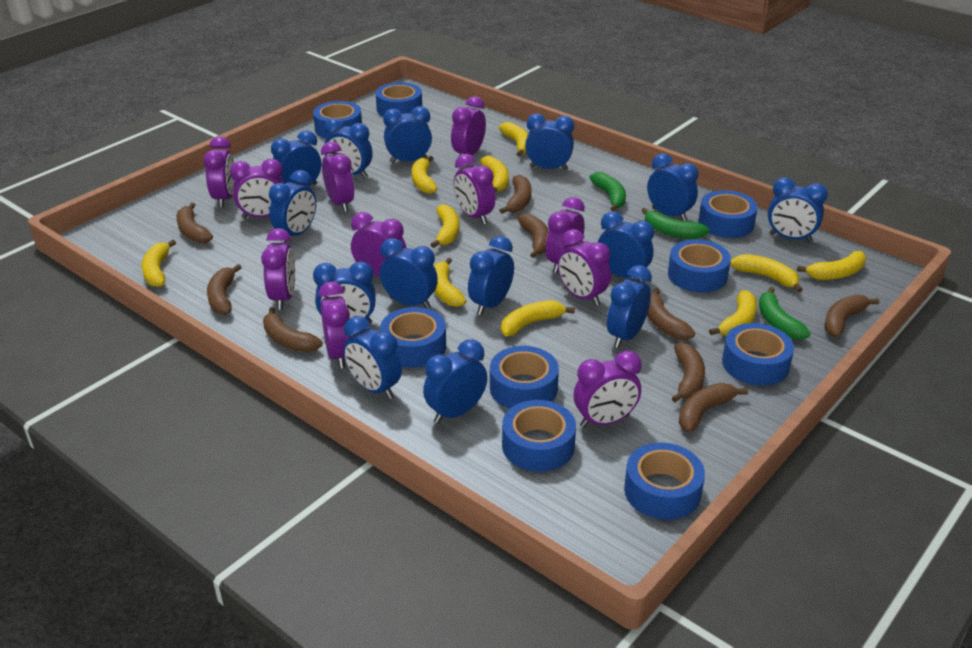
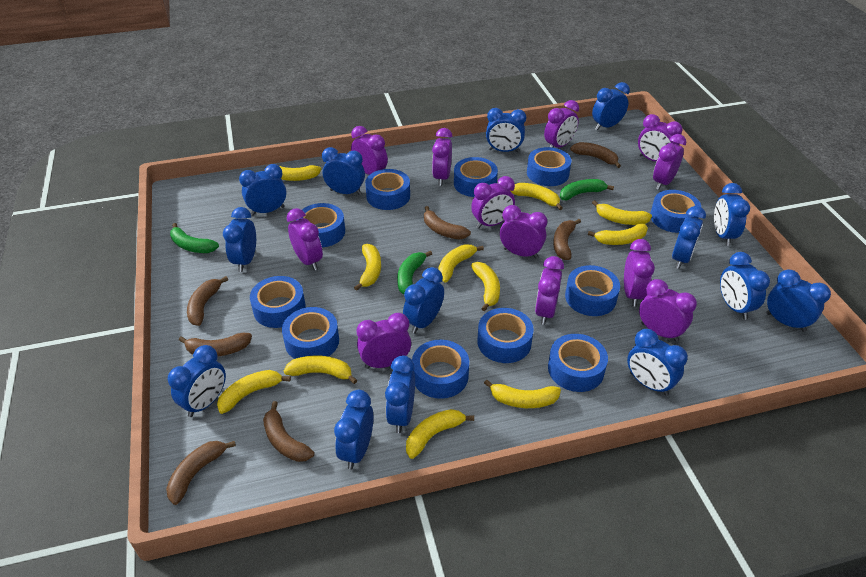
blue tape: [313,101,362,139] [376,82,422,116] [380,307,446,368] [490,346,559,409] [502,400,576,472] [624,442,705,520] [668,240,731,293] [698,190,757,238] [722,323,794,386] = 9 -> [250,276,306,328] [282,307,339,359] [297,203,345,248] [365,169,410,210] [412,340,469,399] [454,157,498,197] [477,308,534,363] [527,147,571,186] [548,334,608,392] [565,265,620,316] [650,190,701,233] = 11
brown banana: [176,203,213,243] [207,264,242,315] [263,307,323,352] [499,175,532,214] [517,213,549,258] [647,288,695,340] [672,342,705,402] [679,383,748,432] [825,295,879,337] = 9 -> [166,441,236,505] [179,333,252,356] [187,276,228,326] [263,401,314,462] [424,206,471,240] [553,219,581,260] [570,142,621,168] = 7
purple clock: [203,136,235,208] [230,159,285,219] [261,228,295,310] [318,281,352,368] [321,142,355,212] [351,212,407,277] [451,96,486,155] [454,154,495,224] [546,197,585,273] [558,229,611,306] [574,350,641,428] = 11 -> [287,208,323,271] [351,126,388,175] [357,313,411,369] [432,128,453,186] [471,176,515,229] [500,205,547,259] [535,256,564,325] [544,100,579,148] [624,239,655,307] [638,114,683,162] [639,279,697,342] [653,134,686,190] = 12
yellow banana: [141,240,176,287] [412,156,437,194] [430,204,459,248] [434,257,466,307] [480,156,509,192] [499,122,528,156] [501,300,575,336] [709,290,757,336] [730,254,803,292] [797,251,866,280] = 10 -> [217,370,291,414] [265,165,321,181] [284,356,357,384] [354,244,381,291] [406,409,474,459] [438,245,484,283] [471,262,500,311] [484,380,561,408] [511,183,563,210] [588,223,648,245] [592,200,652,225] = 11

